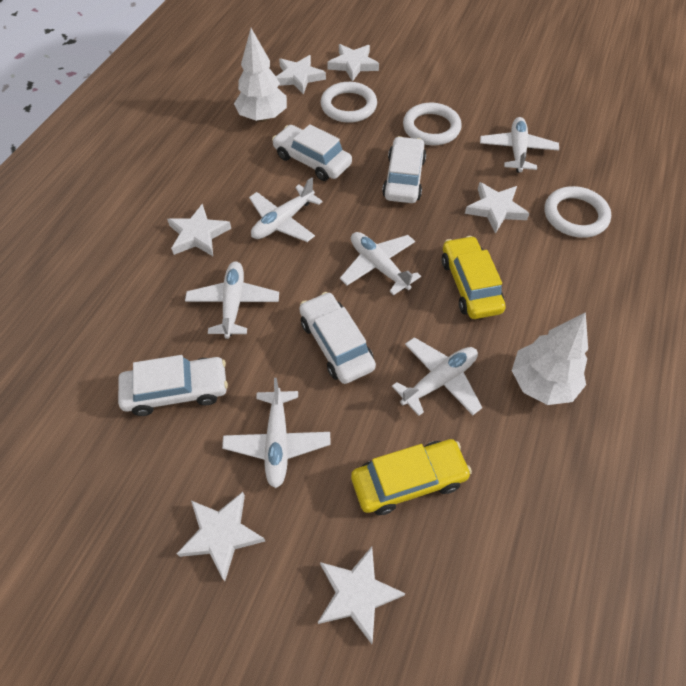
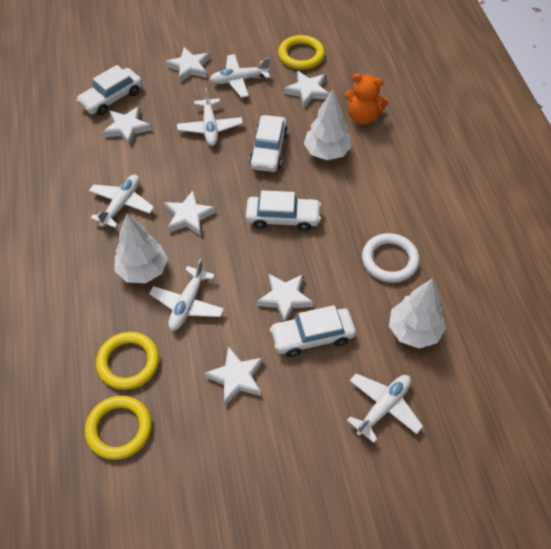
orange teddy bear: none = 0 -> [345,73,388,125] = 1
white plane: [185,261,279,339] [222,378,331,488] [249,177,323,242] [340,232,421,295] [392,337,482,416] [480,117,559,173] = 6 -> [89,175,154,228] [149,259,224,331] [177,88,243,146] [210,54,270,98] [347,373,423,443] = 5
white ring: [321,82,377,123] [403,103,462,146] [545,186,611,238] = 3 -> [362,233,419,283] = 1
white tree: [234,28,287,122] [512,312,588,405] = 2 -> [115,214,168,283] [304,89,352,160] [389,279,446,349] = 3
yellow car: [351,439,472,515] [442,236,506,319] = 2 -> none = 0
yellow ring: none = 0 -> [85,396,152,460] [96,332,159,390] [278,35,325,70] = 3

